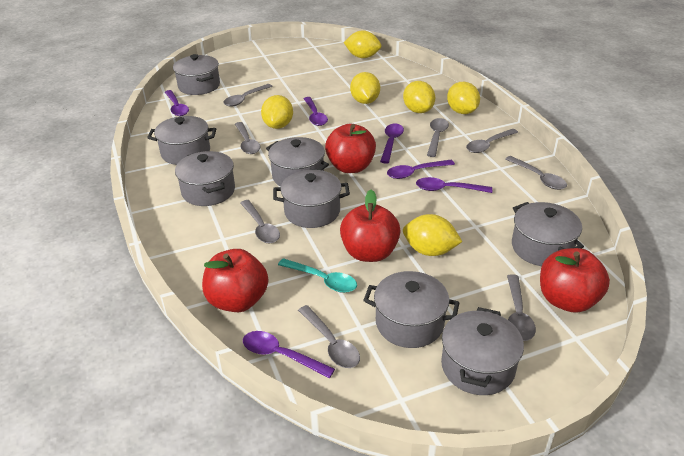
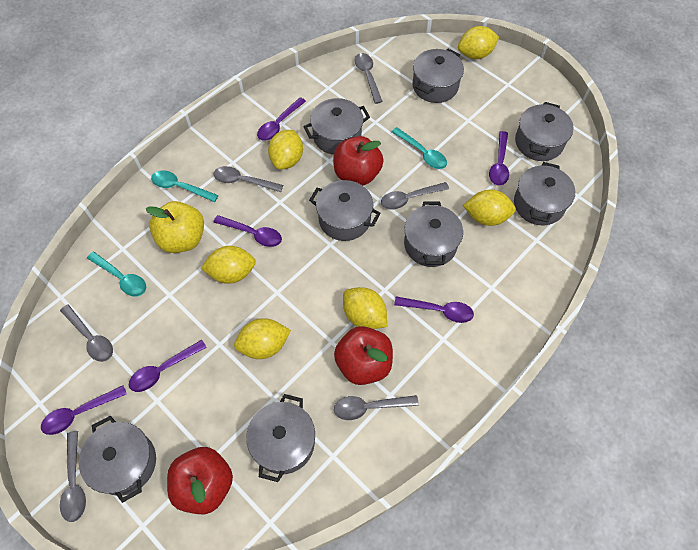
grey spoon: [223,84,273,107] [235,122,261,154] [240,200,280,243] [298,305,360,368] [427,118,449,157] [466,129,518,153] [505,156,567,190] [507,274,536,341] = 8 -> [60,304,113,362] [60,431,86,522] [214,166,283,192] [334,395,419,420] [355,53,383,104] [381,182,449,209] = 6
red apple: [202,249,268,312] [325,124,376,173] [340,190,401,262] [540,248,610,313] = 4 -> [167,447,233,514] [334,136,384,186] [334,326,393,385] = 3
turquoise spoon: [278,258,357,293] = 1 -> [87,252,146,296] [151,170,219,202] [392,127,447,169] = 3
yellow apple: none = 0 -> [146,201,204,253] = 1

